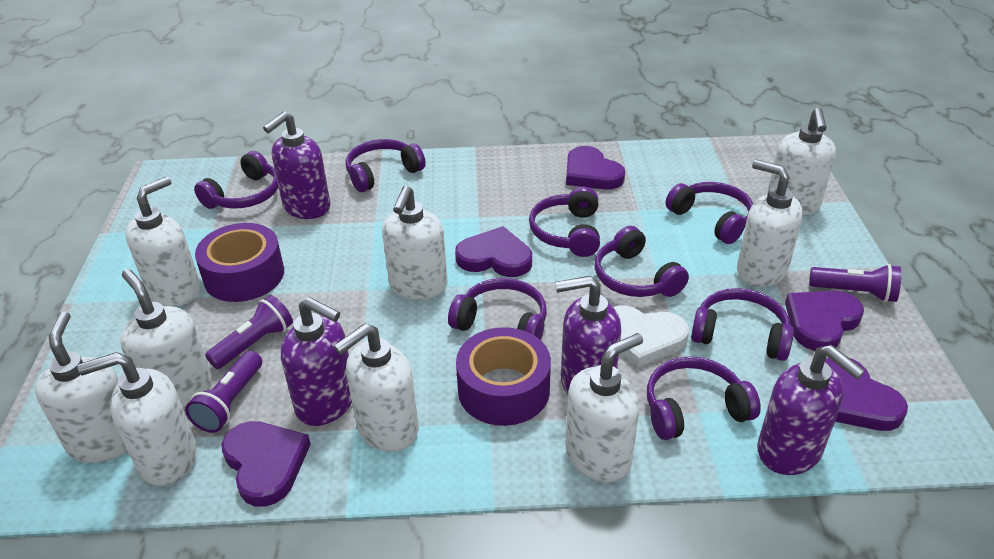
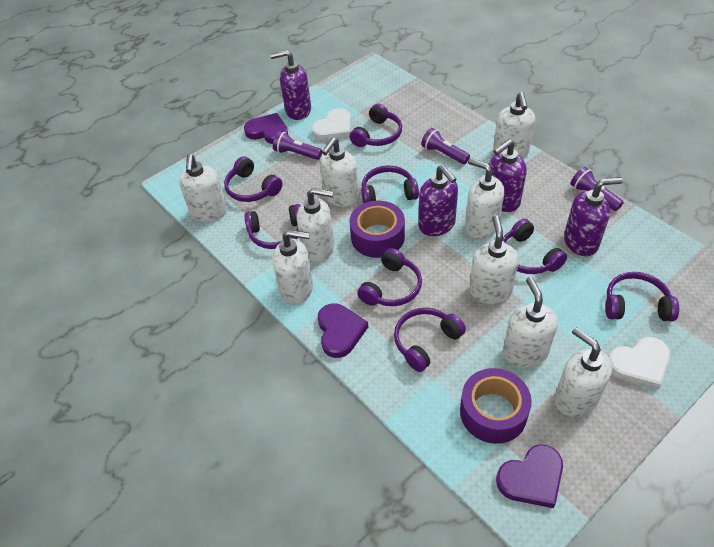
purple heart: [221,421,311,507] [455,226,532,277] [566,146,625,190] [785,291,864,351] [825,358,908,431] = 5 -> [244,113,288,144] [318,303,368,358] [496,444,563,508] = 3
white heart: [614,305,689,367] = 1 -> [311,108,351,141] [608,337,671,390] = 2

